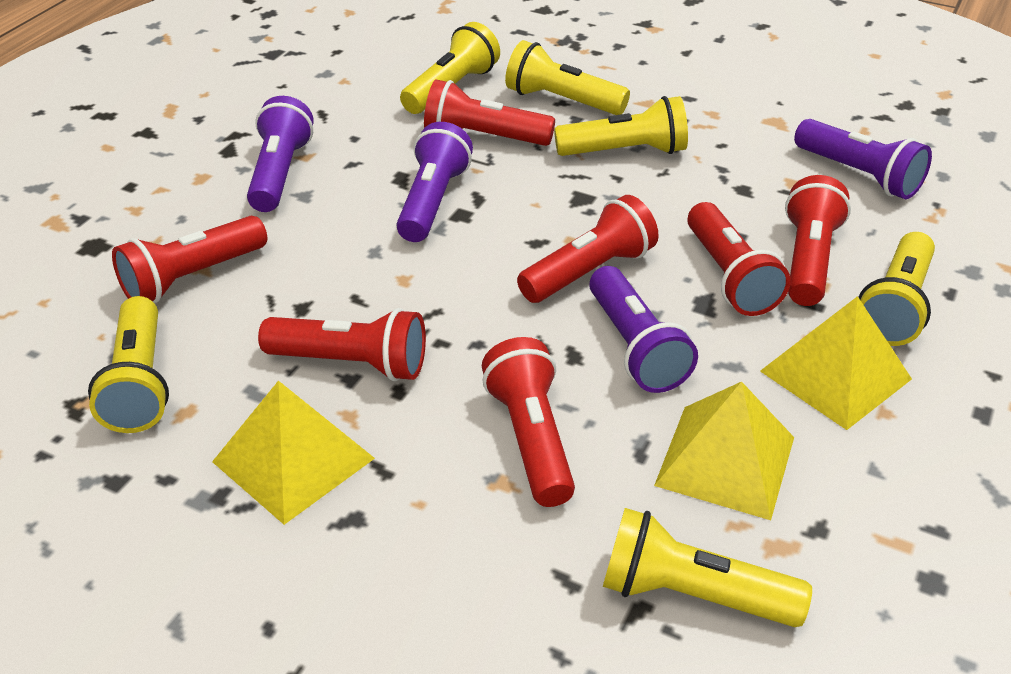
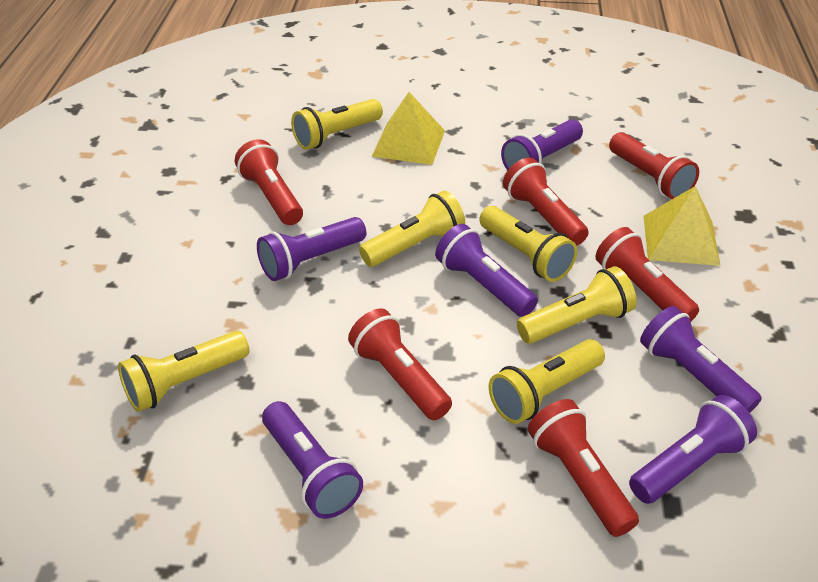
purple flashlight: [247,96,314,212] [397,122,473,242] [589,266,698,393] [794,119,932,199] = 4 -> [257,217,366,281] [262,401,363,519] [435,224,538,317] [501,119,583,171] [629,395,757,504] [640,306,762,413] = 6
red flashlight: [112,216,267,303] [258,308,426,381] [424,79,555,146] [482,337,575,507] [517,195,659,303] [687,202,791,316] [785,175,851,306] = 7 -> [235,139,303,225] [348,308,452,420] [503,158,589,246] [528,399,639,537] [595,227,699,322] [609,132,699,199] = 6
yellow pyramid: [212,381,375,525] [654,381,794,520] [760,296,912,430] = 3 -> [372,92,445,165] [643,186,721,266] = 2

